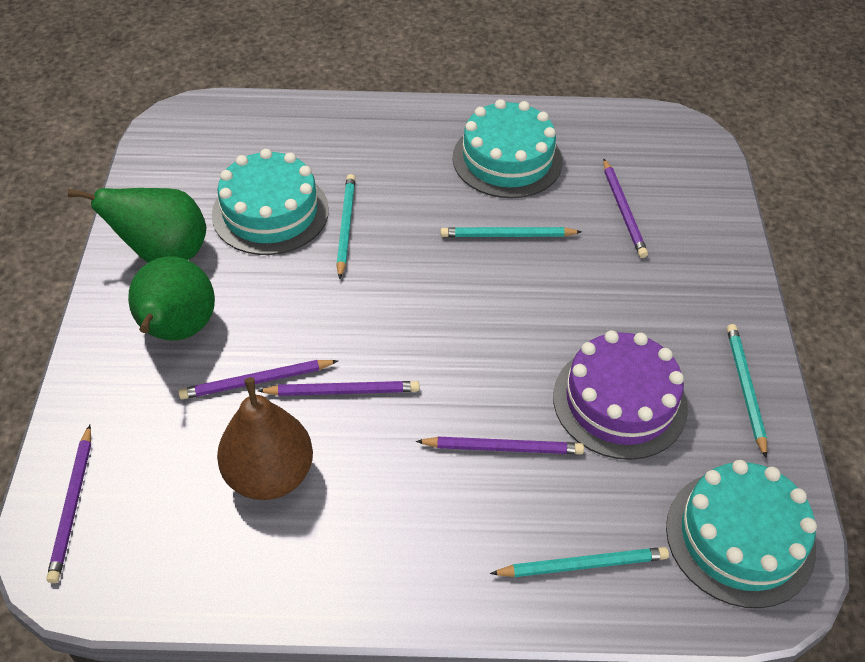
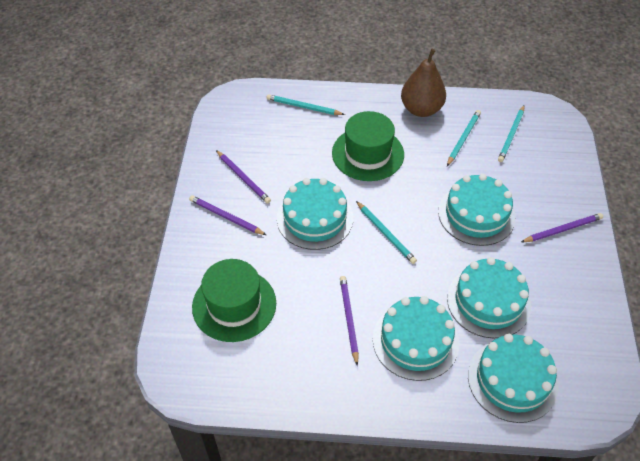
green hat: none = 0 -> [192,259,276,342] [332,111,404,181] = 2
green pear: [68,188,206,263] [128,257,215,340] = 2 -> none = 0
purple cake: [553,330,688,460] = 1 -> none = 0
purple pencil: [46,425,91,583] [178,360,338,399] [258,381,419,396] [416,437,584,454] [603,159,648,258] = 5 -> [189,195,266,235] [216,150,271,204] [340,276,359,366] [521,213,603,242] = 4
turquoise cake: [212,149,329,255] [452,99,562,198] [666,460,817,608] = 3 -> [277,178,353,250] [373,296,459,381] [438,173,516,246] [447,257,531,339] [468,334,559,423] = 5

